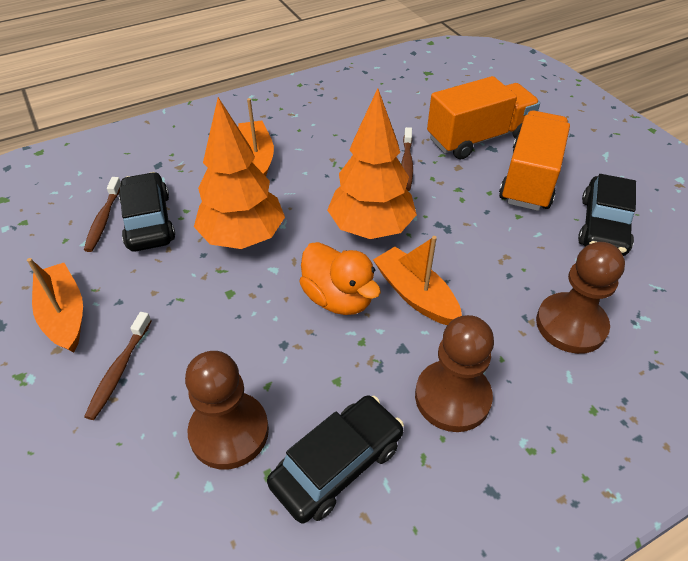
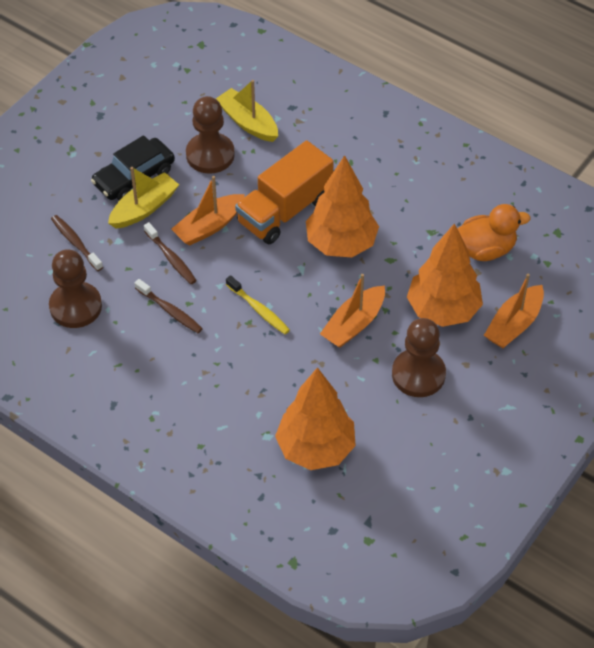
black car: [119,172,175,252] [267,396,404,524] [578,174,636,256] = 3 -> [91,135,175,201] = 1
orange tree: [194,97,285,249] [327,88,417,239] = 2 -> [275,367,356,470] [306,155,379,257] [407,223,483,327] = 3
orange truck: [427,76,540,159] [499,110,570,211] = 2 -> [235,140,334,244] = 1
yellow boat: none = 0 -> [108,167,179,229] [216,80,278,142] = 2
yellow toothbrush: none = 0 -> [226,275,290,334] = 1

